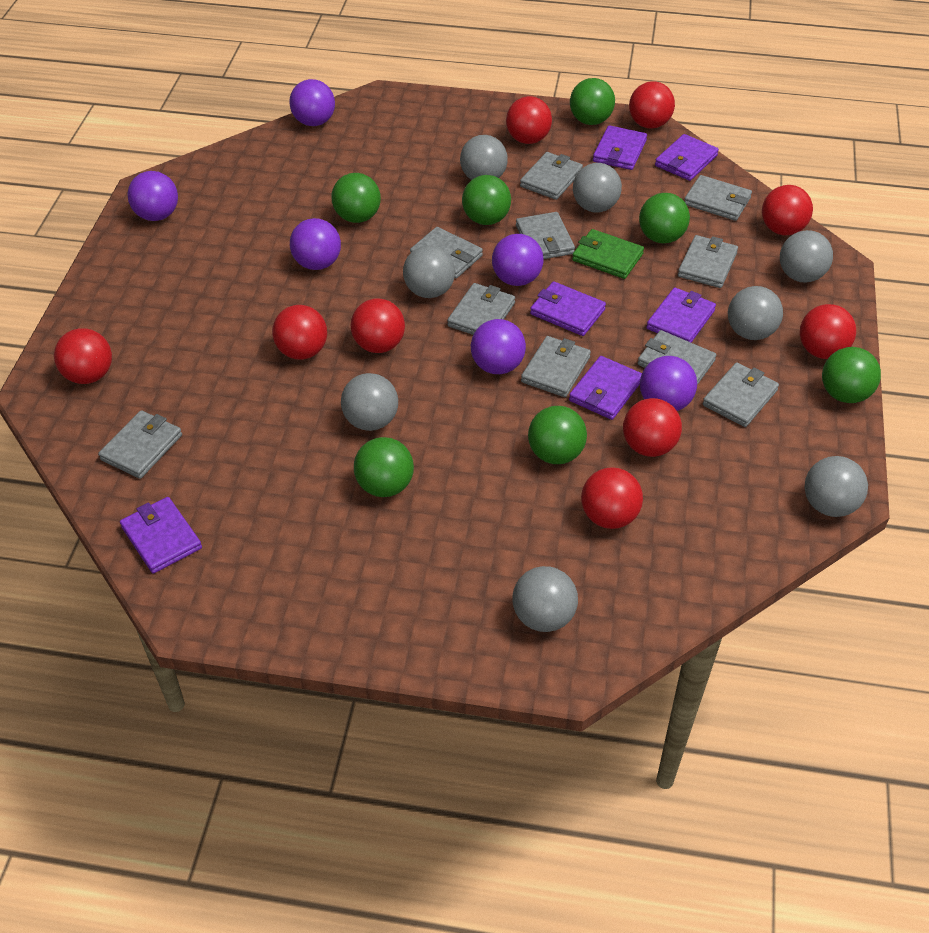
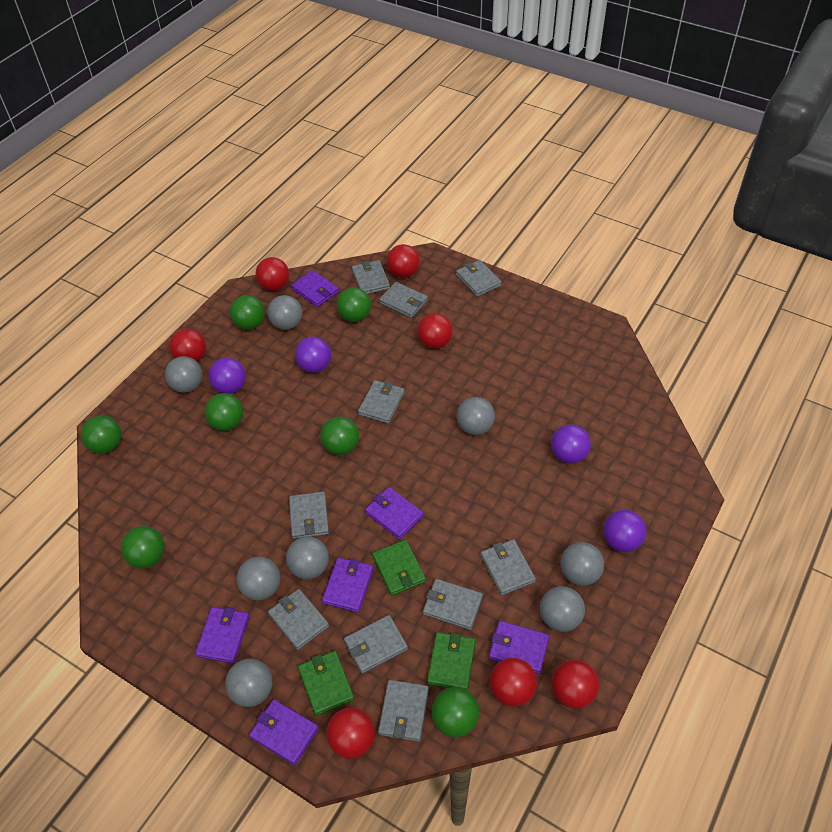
green wallet: [572,229,644,279] = 1 -> [298,651,354,716] [372,540,426,596] [427,632,476,691] = 3
purple ball: [127,171,178,221] [289,79,335,126] [290,218,341,270] [471,319,526,374] [492,234,543,286] [640,356,697,411] = 6 -> [209,358,246,394] [295,337,331,373] [551,424,591,464] [603,510,646,552] = 4
red ball: [54,328,112,384] [272,305,327,360] [350,299,405,353] [506,96,552,144] [581,467,643,529] [623,398,682,457] [629,81,675,129] [762,185,813,235] [800,304,856,359] = 9 -> [170,329,206,362] [256,257,289,291] [326,708,375,759] [387,244,420,278] [417,313,453,349] [490,658,537,707] [551,660,599,709] = 7

